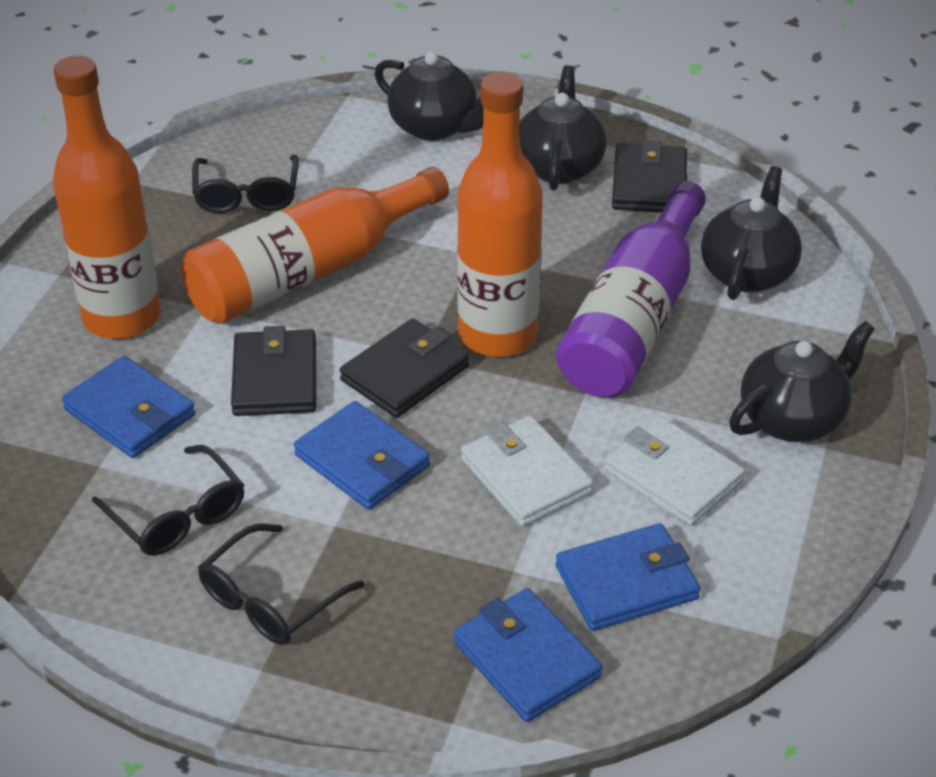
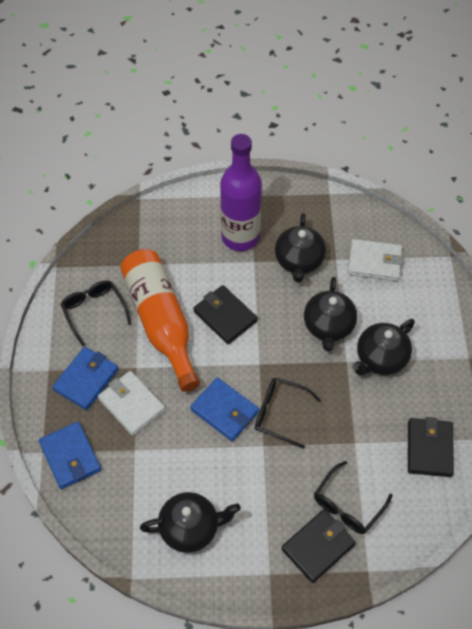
blue wallet: [62,356,195,458] [294,401,430,510] [454,588,603,722] [555,523,701,631] = 4 -> [39,422,101,489] [52,347,119,410] [190,377,259,442] = 3
orange bottle: [53,56,161,339] [181,167,449,324] [457,72,543,357] = 3 -> [120,249,200,392] = 1

